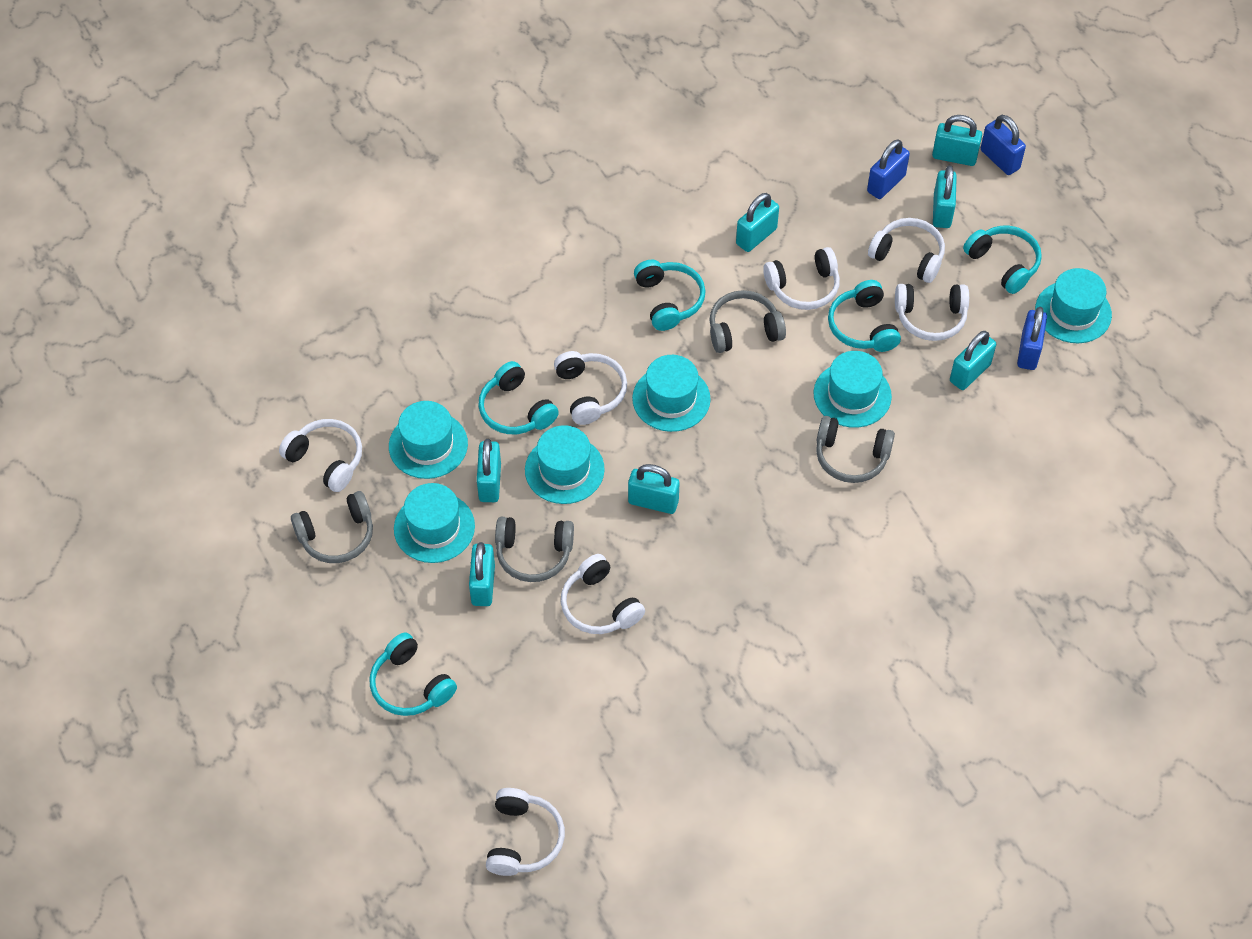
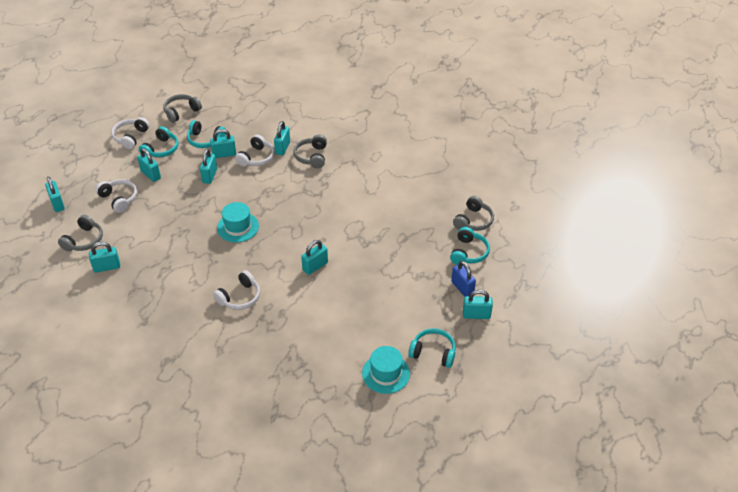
blue padlock: [867,139,910,199] [981,115,1026,175] [1017,307,1047,370] = 3 -> [451,261,476,297] = 1
turquoise hat: [389,401,468,479] [394,483,475,563] [525,425,605,504] [632,355,711,432] [813,351,892,428] [1035,268,1112,343] = 6 -> [217,202,259,242] [362,346,410,394] = 2
turquoise headphones: [370,633,457,716] [478,361,559,434] [634,260,705,331] [828,280,901,352] [963,226,1042,294] = 5 -> [139,126,179,157] [187,120,226,148] [408,328,456,368] [450,227,490,265] = 4
turquoise padlock: [469,542,495,606] [477,439,501,502] [628,464,680,514] [736,193,779,252] [932,115,982,166] [933,165,957,228] [950,331,996,390] = 7 -> [45,177,65,212] [89,242,120,273] [137,148,161,182] [200,149,217,184] [210,129,236,158] [274,121,290,155] [301,240,328,275] [463,290,493,319] = 8
white headphones: [279,419,362,492] [486,788,565,876] [554,351,627,425] [561,554,645,634] [763,247,840,310] [868,218,945,283] [895,284,969,341] = 7 -> [95,179,137,213] [111,117,150,149] [213,270,260,310] [235,135,275,167] = 4

